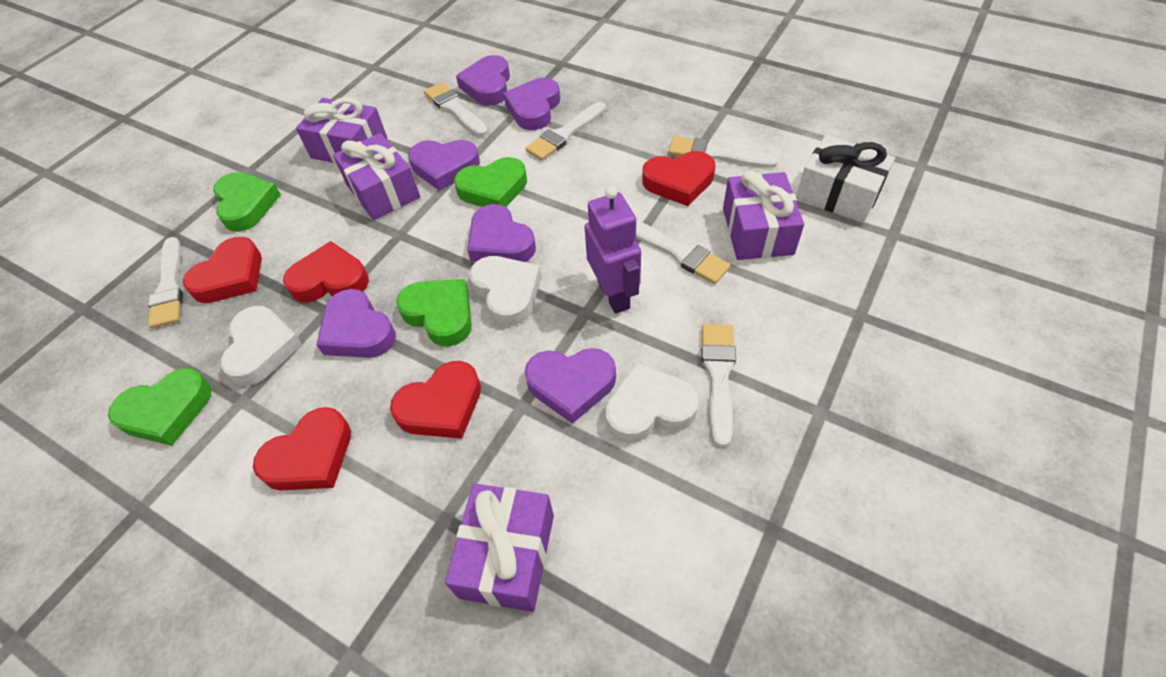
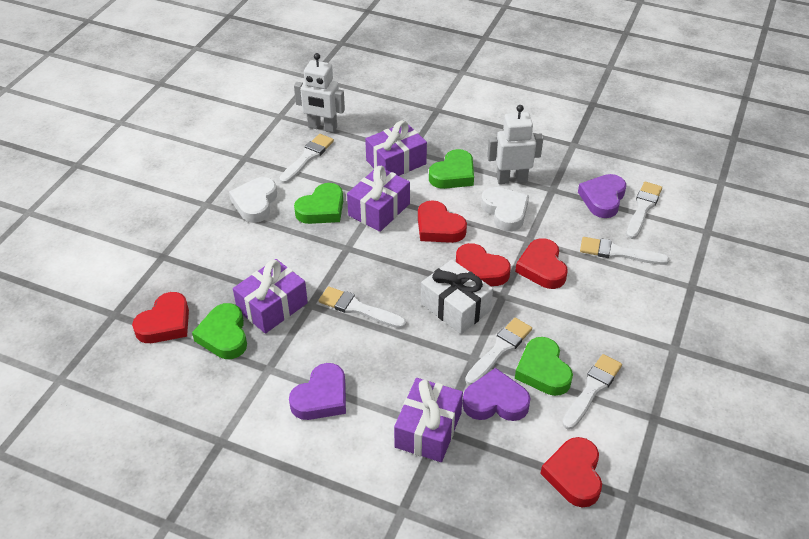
purple heart: [316,289,396,358] [408,140,480,191] [456,55,510,105] [467,204,536,262] [503,78,560,130] [525,348,616,424] = 6 -> [289,363,346,420] [462,368,531,421] [578,174,626,218] = 3
purple robot: [584,186,641,314] = 1 -> none = 0
white heart: [221,306,303,386] [469,256,541,326] [605,363,699,443] = 3 -> [229,177,277,223] [481,187,529,232] = 2
white robot: none = 0 -> [294,53,345,132] [487,105,543,184] = 2

